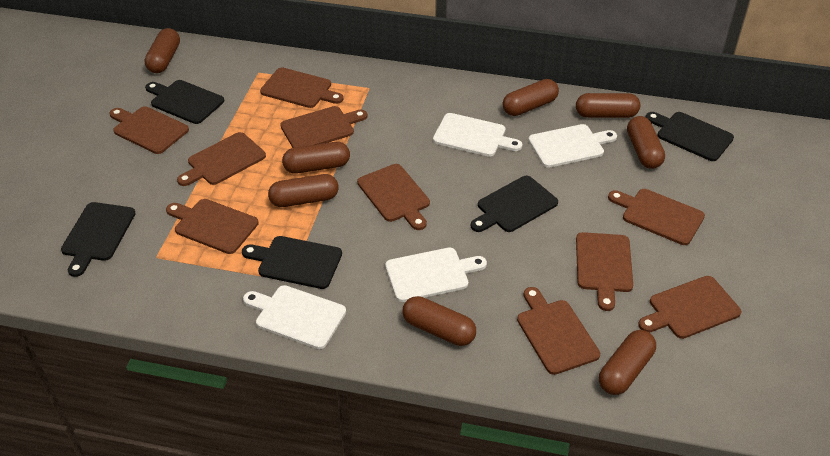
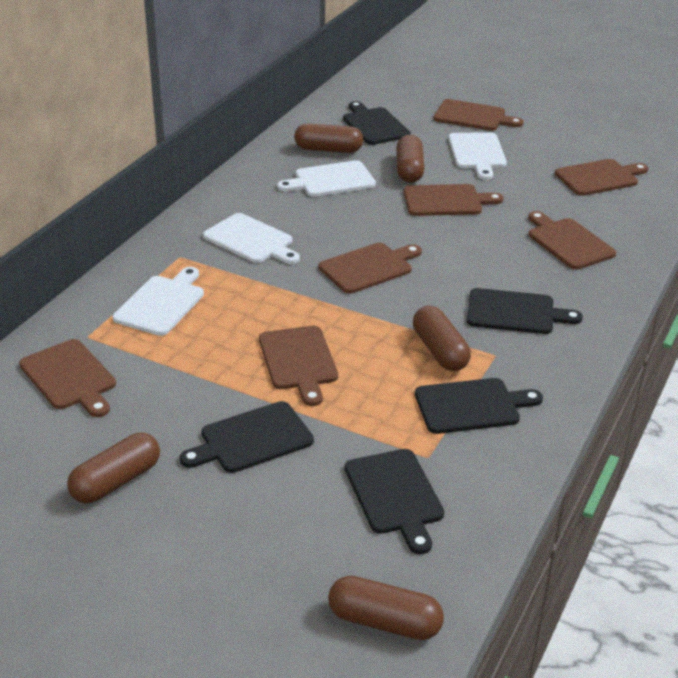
brown capsule: [144,28,180,73] [268,174,338,207] [282,142,350,173] [402,296,476,346] [503,79,559,116] [576,93,640,118] [599,330,656,395] [627,116,665,169] = 8 -> [67,432,160,504] [294,123,363,153] [328,576,444,640] [396,135,425,183] [413,306,471,371] = 5
brown cutting board: [109,106,189,154] [166,199,259,254] [177,132,266,186] [260,68,343,108] [280,106,367,148] [357,164,430,230] [517,287,600,375] [576,232,633,311] [608,189,705,245] [638,276,741,339] = 10 -> [19,339,116,417] [259,326,338,406] [319,243,422,294] [404,184,504,216] [434,99,524,131] [528,211,616,270] [555,159,648,196] = 7

